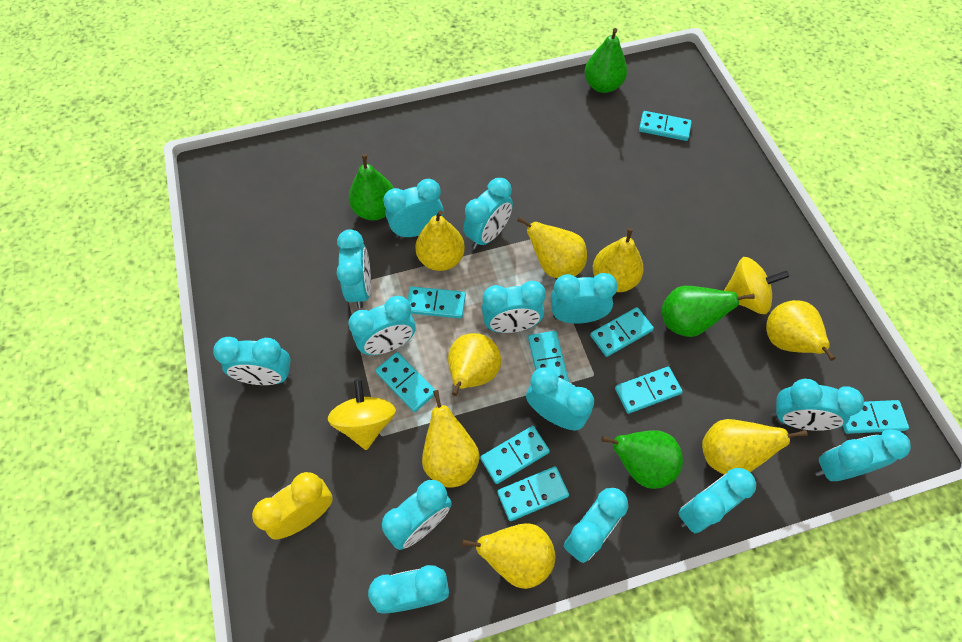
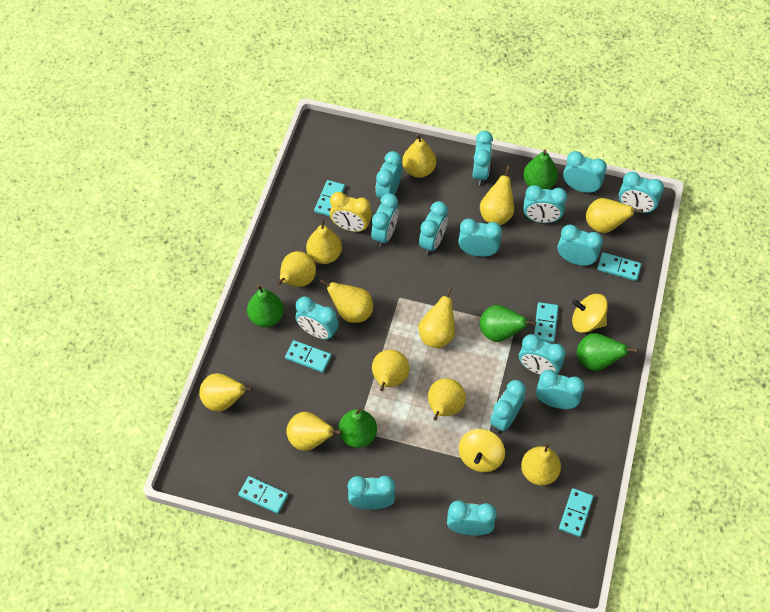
green pear: [349,154,394,220] [585,28,627,93] [601,430,683,489] [662,286,755,337] = 4 -> [247,284,284,327] [338,408,377,448] [479,305,536,342] [523,150,558,189] [577,333,638,371] = 5
turquoise clock: [213,337,292,385] [336,229,371,308] [348,296,416,355] [368,565,449,614] [382,480,452,550] [383,179,444,238] [463,178,513,249] [482,281,546,333] [526,367,594,430] [551,273,617,324] [564,488,628,563] [678,468,756,533] [771,379,864,431] [815,429,911,481] = 14 -> [295,296,339,340] [348,476,395,509] [371,193,399,247] [375,151,402,199] [419,201,448,255] [447,500,497,535] [458,219,502,257] [473,131,493,185] [490,380,526,433] [519,334,566,375] [523,185,567,223] [536,370,585,409] [557,224,603,266] [563,151,607,194] [619,172,664,214] = 15
turquoise domino: [375,352,435,412] [407,286,466,319] [480,426,550,484] [497,466,569,521] [528,331,569,382] [590,307,654,357] [615,367,683,414] [639,111,692,141] [843,400,909,434] = 9 -> [238,476,288,514] [285,340,331,373] [314,180,345,216] [534,302,558,342] [559,488,593,537] [597,252,641,281] = 6
yellow pear: [415,210,465,271] [422,390,480,488] [448,333,501,396] [462,523,555,589] [517,217,587,278] [593,228,644,292] [702,419,808,475] [766,300,835,361] = 8 -> [199,373,253,412] [277,251,316,287] [286,412,342,451] [306,219,342,264] [320,279,373,323] [372,350,410,391] [402,134,436,178] [418,286,455,348] [428,378,466,420] [480,166,514,225] [521,443,561,486] [586,198,643,233] = 12

